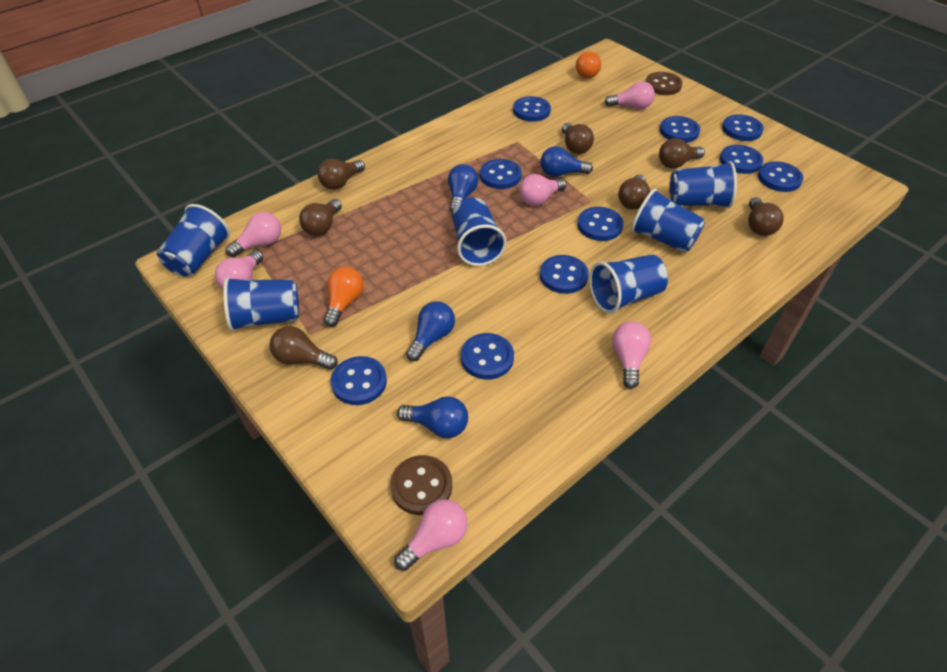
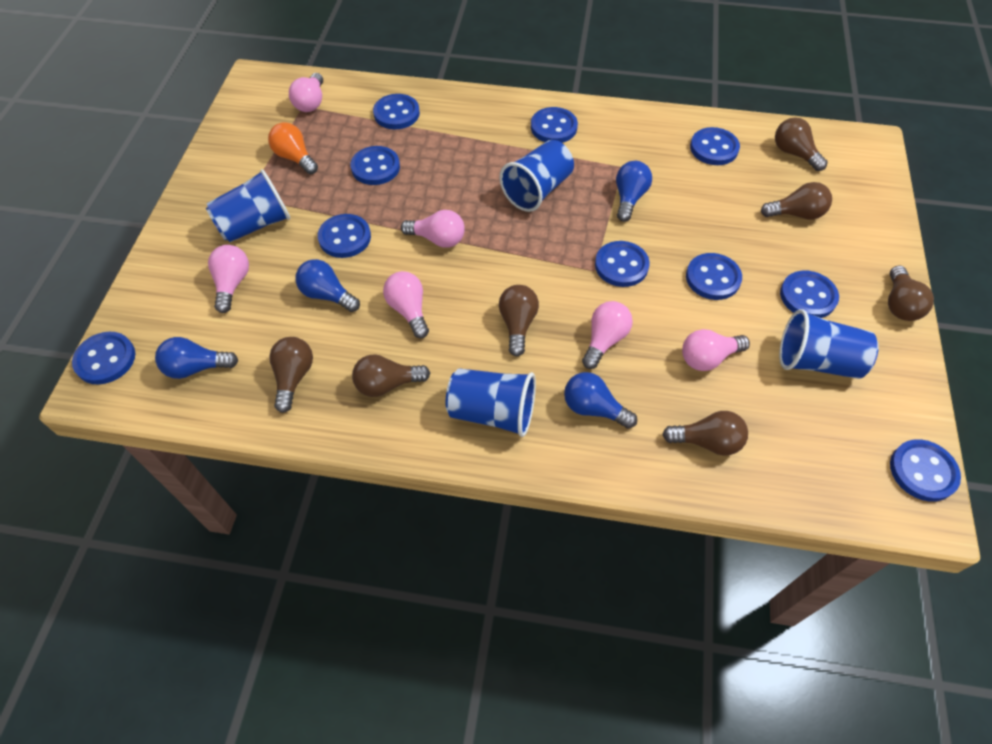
blue cup: [157,204,230,277] [223,277,299,331] [452,197,506,266] [589,254,668,314] [631,189,705,253] [669,161,737,208] = 6 -> [206,169,290,242] [446,368,536,437] [500,140,574,212] [779,309,879,379] = 4
brown button: [390,455,452,515] [646,72,682,95] = 2 -> none = 0
orange light bulb: [324,267,363,327] [576,51,601,79] = 2 -> [268,122,318,174] = 1

